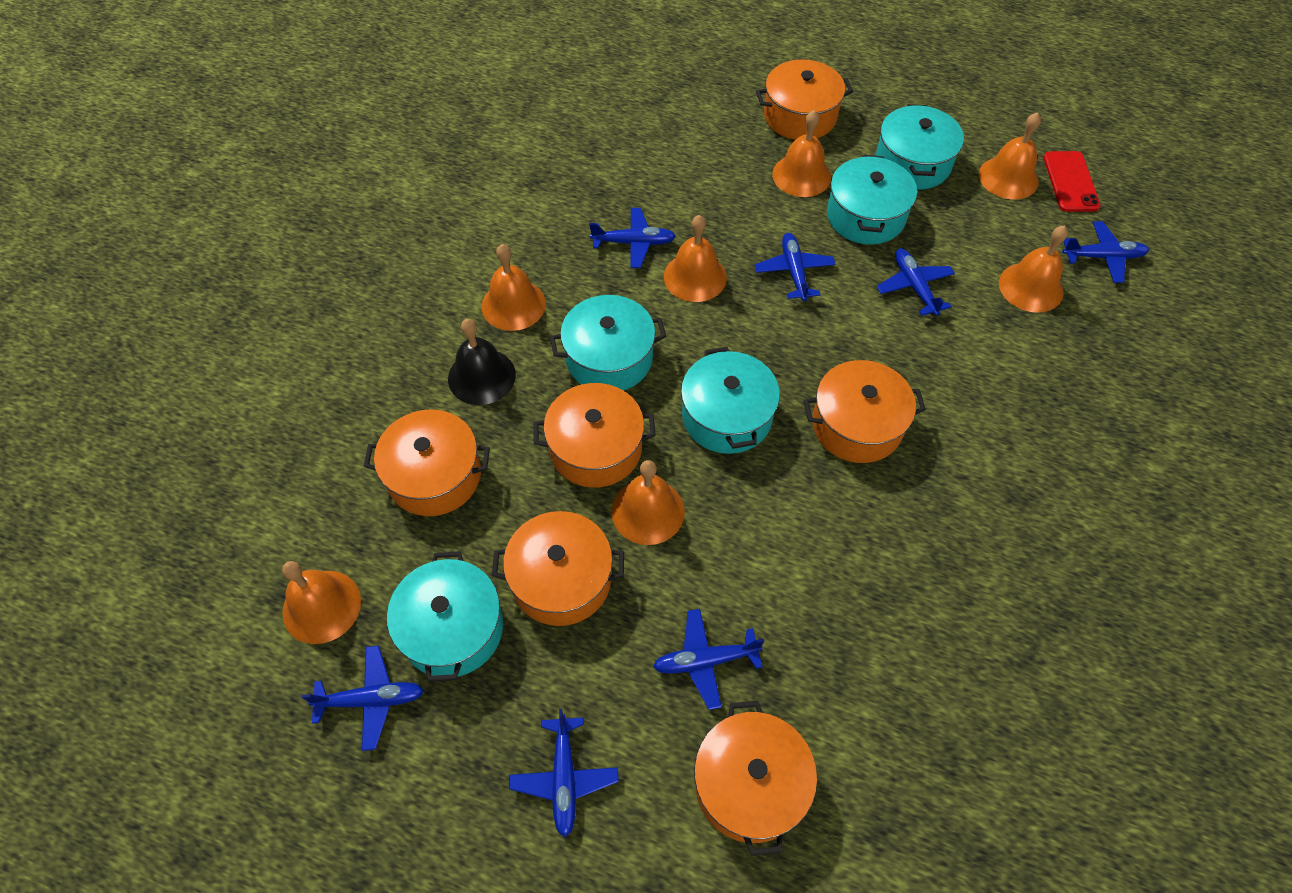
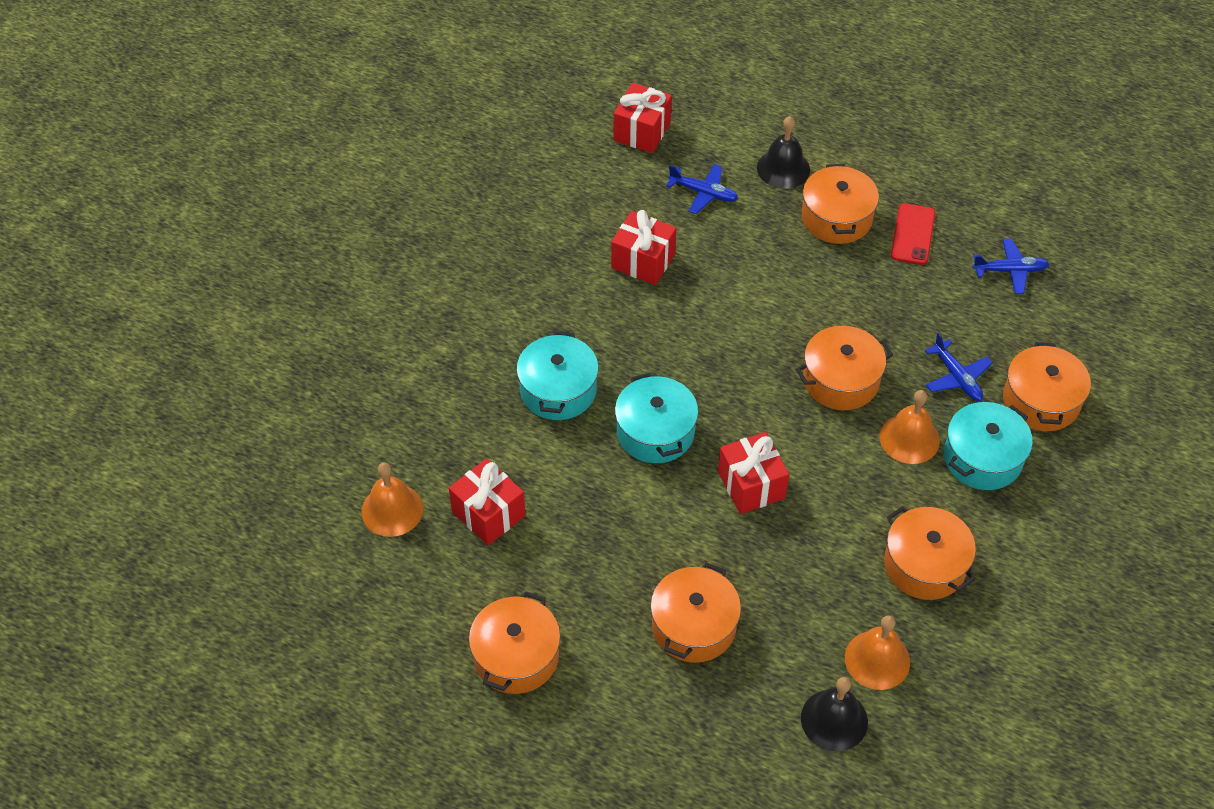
black bell: [448,319,516,405] = 1 -> [757,116,810,189] [801,677,868,752] = 2
blue plane: [302,646,424,751] [509,709,619,837] [589,208,676,268] [653,609,764,710] [755,233,836,301] [877,249,955,316] [1062,221,1149,283] = 7 -> [666,164,738,214] [925,333,993,401] [972,238,1049,294] = 3
orange bell: [282,561,361,644] [481,244,546,331] [611,460,685,545] [664,215,727,302] [772,110,831,197] [979,112,1041,200] [999,225,1068,313] = 7 -> [362,463,423,537] [845,615,910,690] [880,390,940,464] = 3
red gift: none = 0 -> [449,458,526,545] [611,210,676,285] [614,83,672,153] [718,432,789,514] = 4
turquoise pot: [387,551,503,682] [550,295,666,391] [681,347,780,454] [827,155,917,245] [876,104,964,190] = 5 -> [516,331,599,420] [615,373,698,463] [944,402,1033,490] = 3

